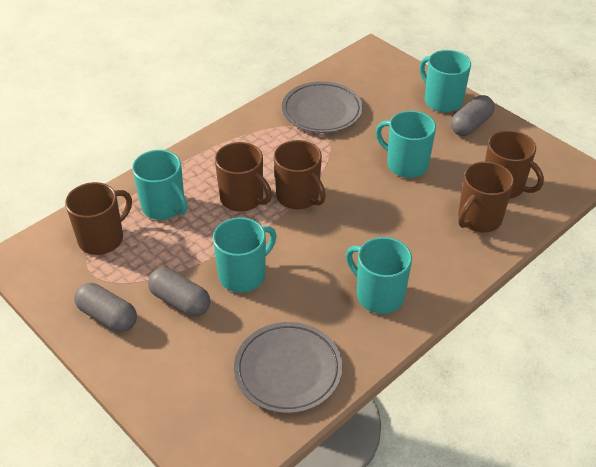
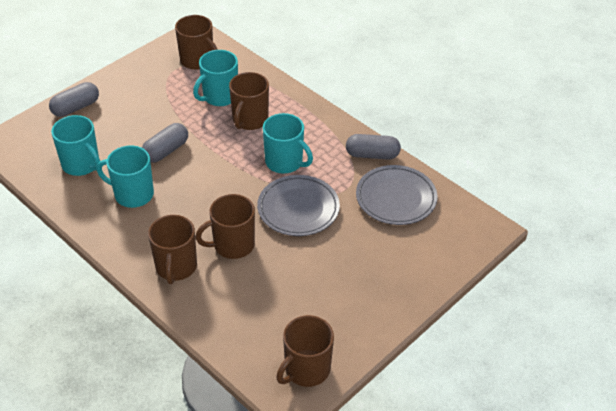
turquoise mug: [132,150,188,220] [213,217,277,293] [346,237,412,314] [376,111,436,178] [420,50,471,113] = 5 -> [51,115,100,176] [97,145,154,208] [193,50,238,106] [263,113,313,174] = 4

